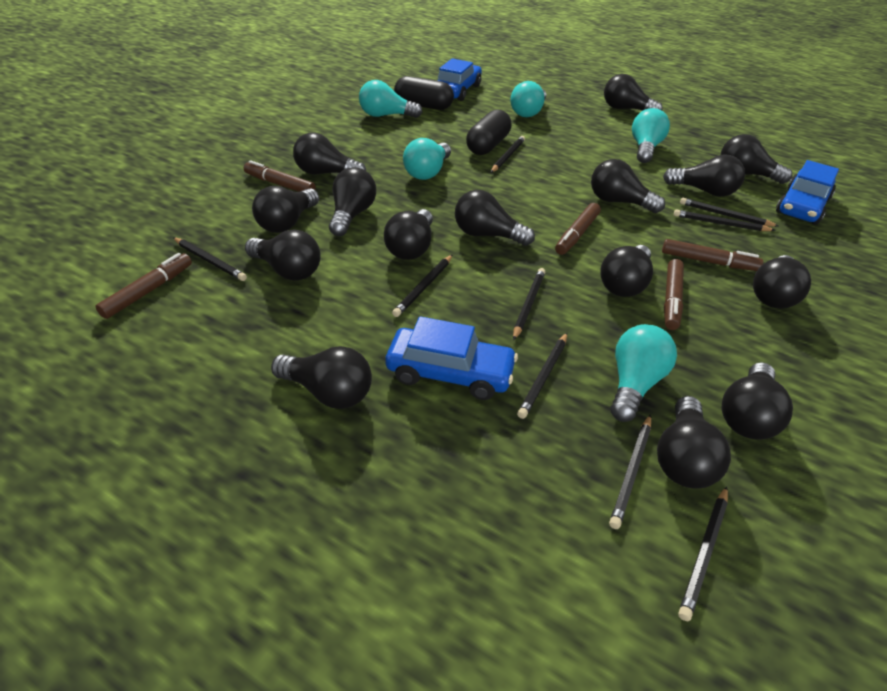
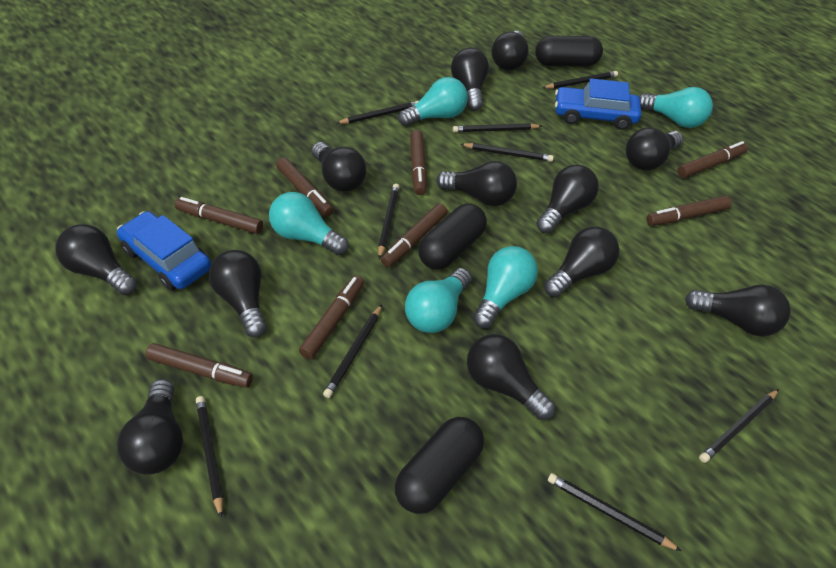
black capsule: [394,76,454,110] [466,109,511,155] = 2 -> [395,417,484,514] [418,203,487,270] [535,36,603,66] = 3
black light bulb: [245,229,321,281] [252,186,319,233] [271,346,372,409] [293,132,366,175] [329,167,376,236] [384,209,433,260] [455,190,535,246] [591,159,665,213] [600,245,653,297] [604,74,663,110] [657,396,731,489] [663,155,745,197] [721,134,792,184] [722,362,793,440] [753,255,811,309] = 15 -> [55,224,137,295] [117,379,183,475] [209,250,267,338] [312,142,367,192] [436,161,517,206] [451,48,489,111] [467,334,555,420] [492,31,529,70] [536,164,599,233] [544,227,620,297] [626,128,683,171] [685,285,791,336] = 12
blue car: [385,316,518,400] [437,58,482,101] [776,160,839,224] = 3 -> [117,211,211,291] [555,78,641,130] = 2
brown marker: [96,253,192,319] [244,160,316,192] [555,203,601,255] [662,239,763,271] [664,259,684,330] = 5 -> [146,343,253,388] [175,197,263,234] [276,157,334,217] [299,275,364,359] [381,203,448,267] [410,130,427,195] [646,195,732,226] [677,141,748,178] = 8

